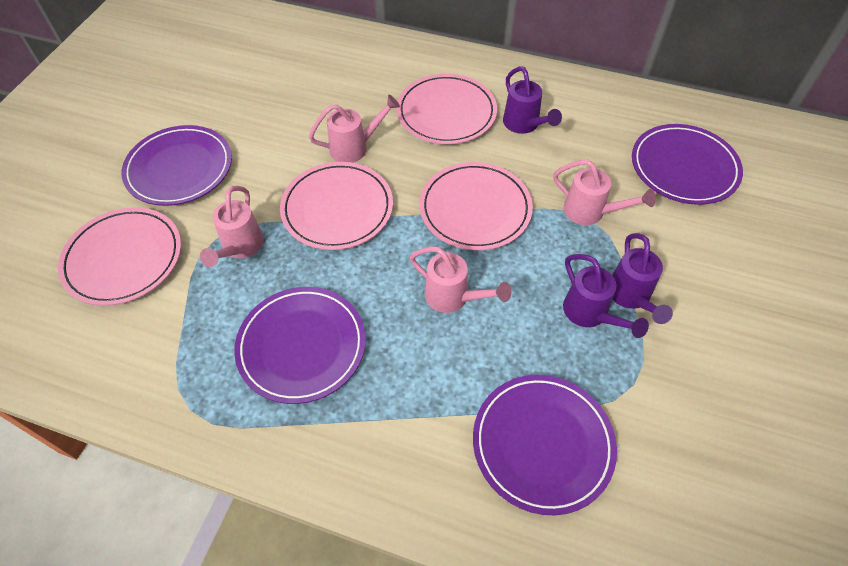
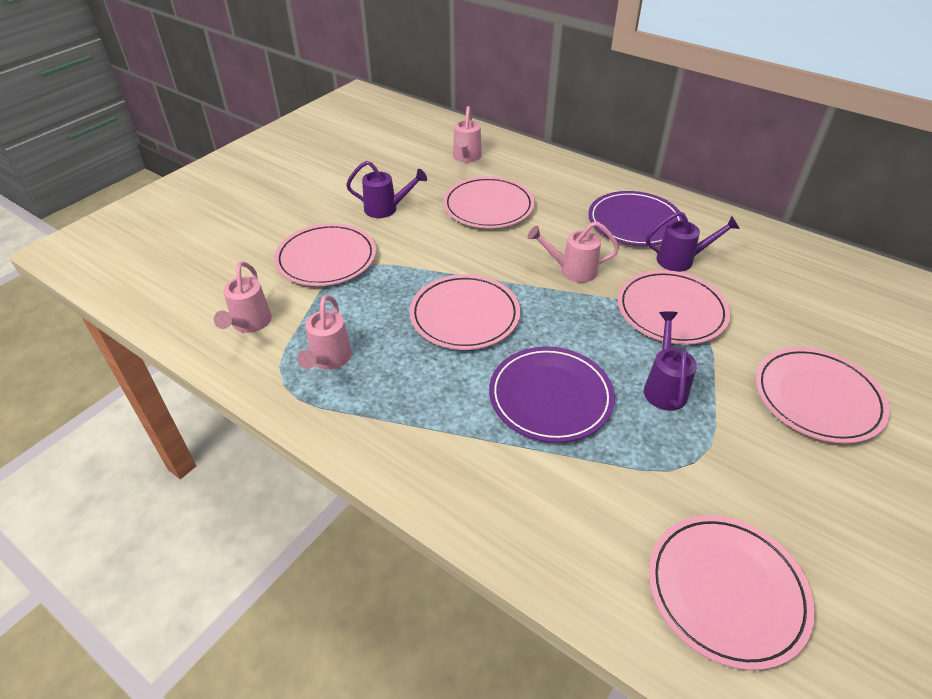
pink plate: [58,207,181,306] [280,162,393,250] [396,74,497,144] [420,162,533,251] = 4 -> [274,223,376,286] [410,274,520,350] [443,176,535,228] [618,270,730,345] [649,515,815,670] [755,347,890,444] = 6
purple plate: [122,125,232,206] [234,287,366,404] [473,375,617,515] [632,124,743,205] = 4 -> [489,346,615,443] [588,191,683,246] = 2

